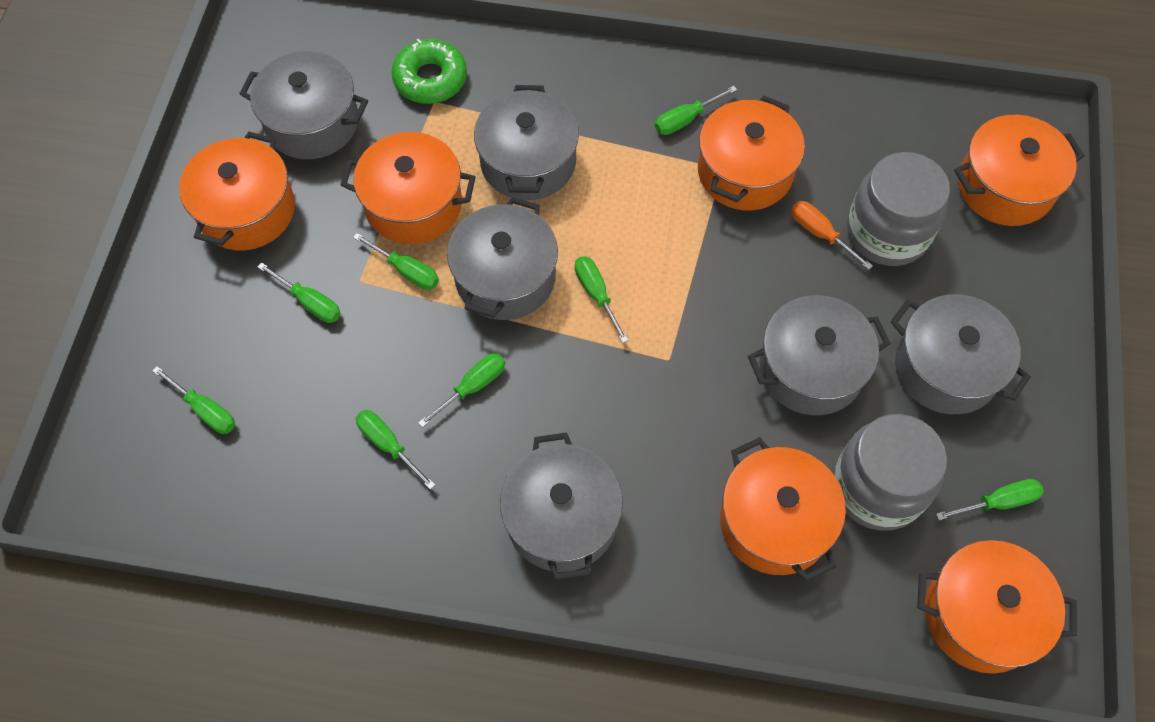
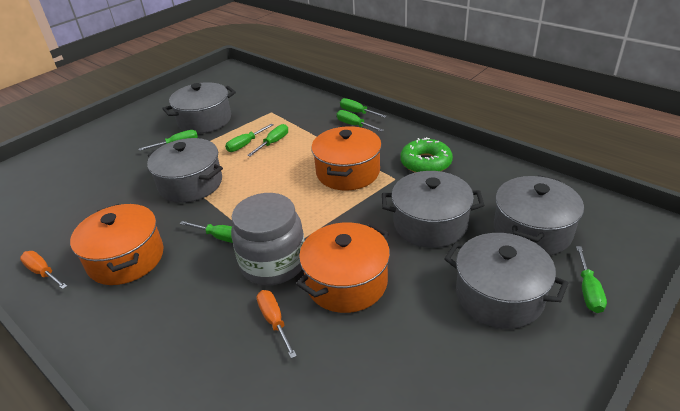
green screwdriver: [152,366,235,434] [257,262,341,323] [353,233,439,290] [356,410,435,490] [418,353,505,428] [575,256,629,343] [655,86,737,135] [936,479,1044,520] = 8 -> [139,130,198,151] [179,221,233,243] [225,123,274,152] [247,124,288,156] [337,110,384,132] [340,98,387,118] [576,246,607,313] = 7
grey jar: [833,414,947,531] [847,152,950,266] = 2 -> [231,193,305,285] = 1
grey pot: [239,51,368,159] [447,197,558,320] [474,85,579,200] [500,432,623,580] [748,295,891,415] [891,294,1031,414] = 6 -> [147,138,223,203] [162,82,236,134] [382,171,484,248] [444,233,569,329] [494,175,584,255] = 5
orange pot: [179,132,295,250] [341,132,476,244] [698,96,805,210] [720,437,846,582] [917,540,1077,674] [954,115,1085,226] = 6 -> [70,204,163,285] [296,222,390,313] [311,126,382,191] = 3
orange screwdriver: [791,201,873,270] = 1 -> [20,251,67,289] [257,290,297,358] = 2

